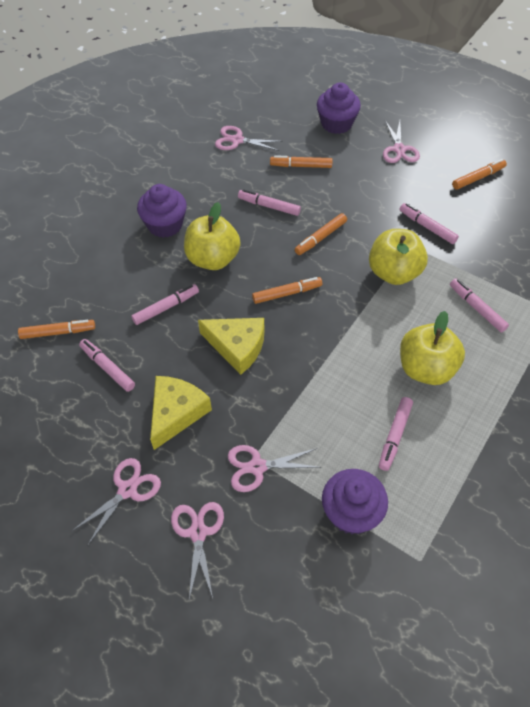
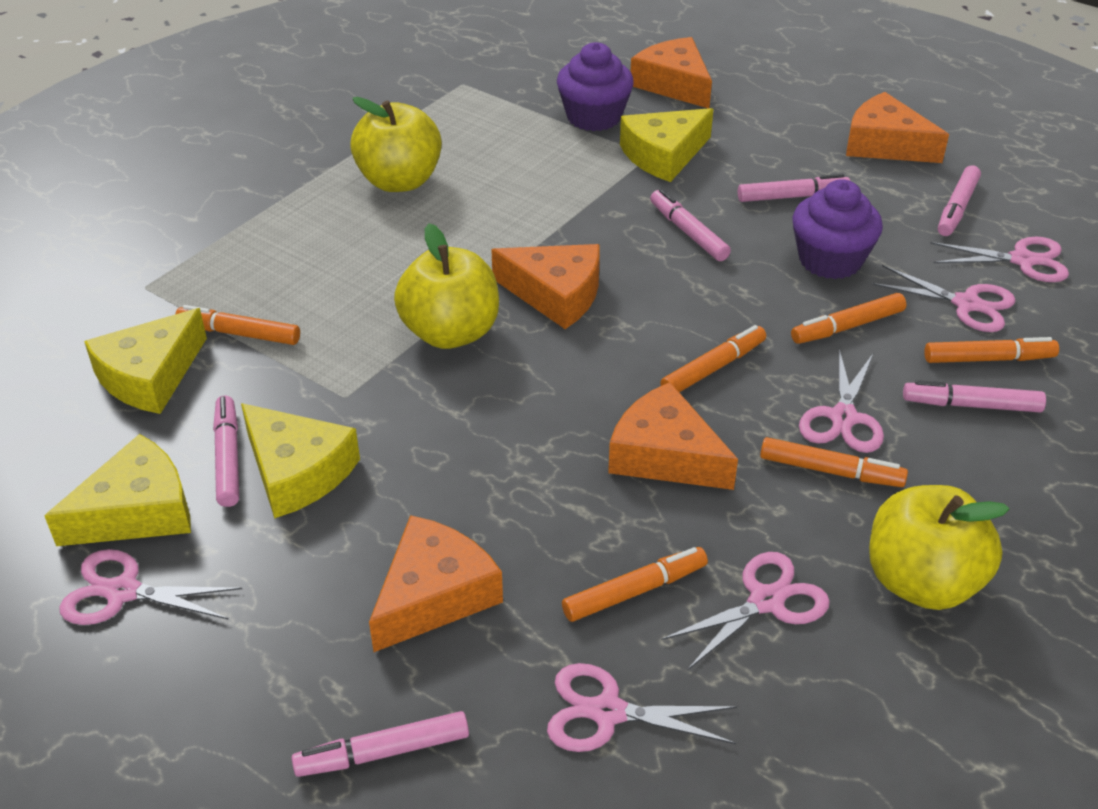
orange cheese: none = 0 -> [369,515,503,652] [491,244,600,329] [608,382,738,490] [631,37,712,108] [846,92,949,163] = 5
orange marker: [18,320,95,339] [252,277,322,304] [270,155,332,168] [295,213,347,255] [452,159,507,190] = 5 -> [176,305,300,345] [562,547,708,622] [660,325,766,392] [760,437,908,487] [791,293,906,344] [924,337,1059,363] = 6
pink scissors: [72,458,161,546] [171,502,224,599] [215,126,283,151] [228,445,322,492] [383,120,420,163] = 5 -> [59,549,242,625] [547,663,737,752] [661,552,830,670] [799,349,884,453] [872,265,1016,332] [930,237,1069,282] = 6
purple cupcake: [137,184,187,238] [317,83,361,134] [322,469,388,534] = 3 -> [557,42,634,131] [792,179,883,279] = 2
yellow cheese: [150,376,212,450] [198,318,264,375] = 2 -> [44,434,191,546] [84,308,207,414] [241,403,360,519] [620,108,713,182] = 4

